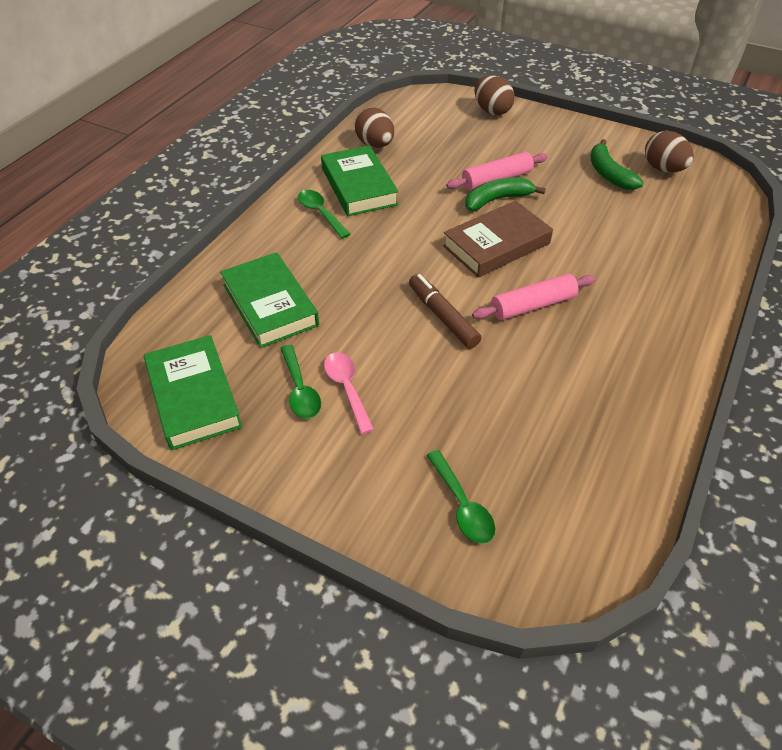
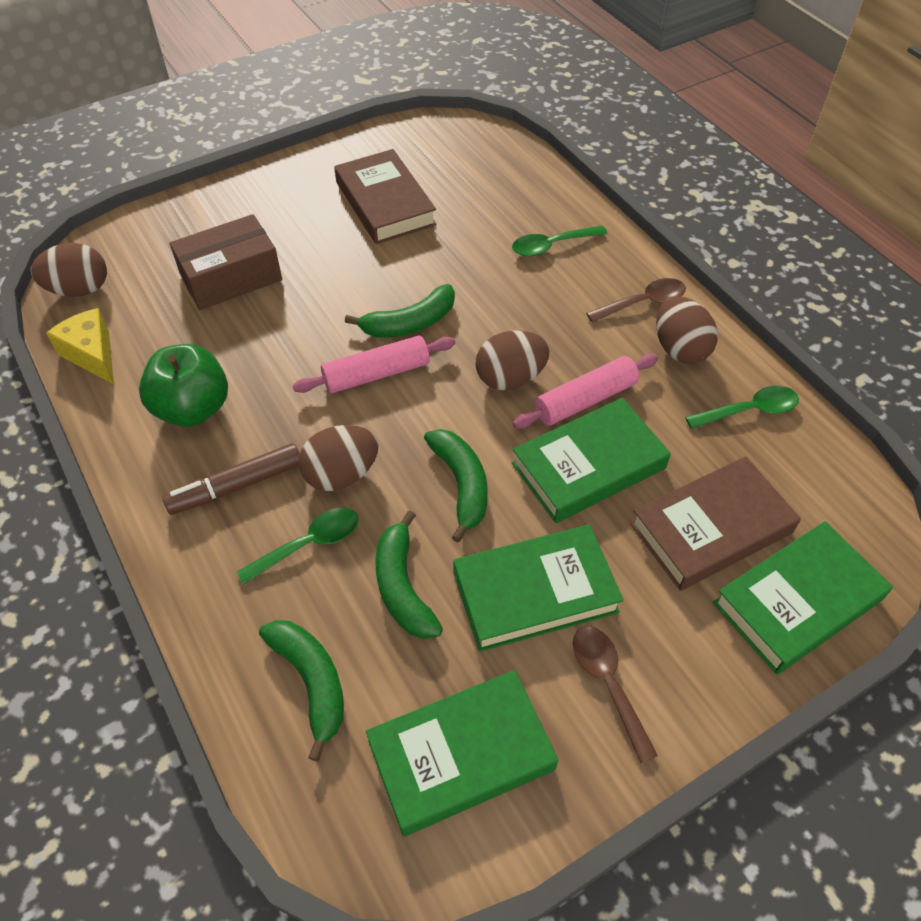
brown book: [443,200,553,277] = 1 -> [334,149,437,244] [630,456,801,591] = 2
brown box: none = 0 -> [170,214,282,310] = 1
brown egg: [355,107,394,148] [474,75,515,115] [645,131,694,173] = 3 -> [31,243,107,297] [299,425,378,491] [476,330,550,390] [656,296,718,364] = 4
brown spoon: none = 0 -> [573,626,658,763] [586,278,686,323] = 2
green apple: none = 0 -> [139,344,228,427] = 1
green banana: [465,177,546,211] [590,139,644,190] = 2 -> [259,620,344,762] [345,284,455,337] [375,510,443,639] [424,429,488,542] = 4
green book: [144,335,243,450] [220,252,319,348] [321,145,399,216] = 3 -> [366,670,558,836] [453,524,624,652] [512,398,671,523] [713,521,893,674] = 4
pink spoon: [324,352,374,434] = 1 -> none = 0
yellow cheese: none = 0 -> [46,308,114,384] = 1

